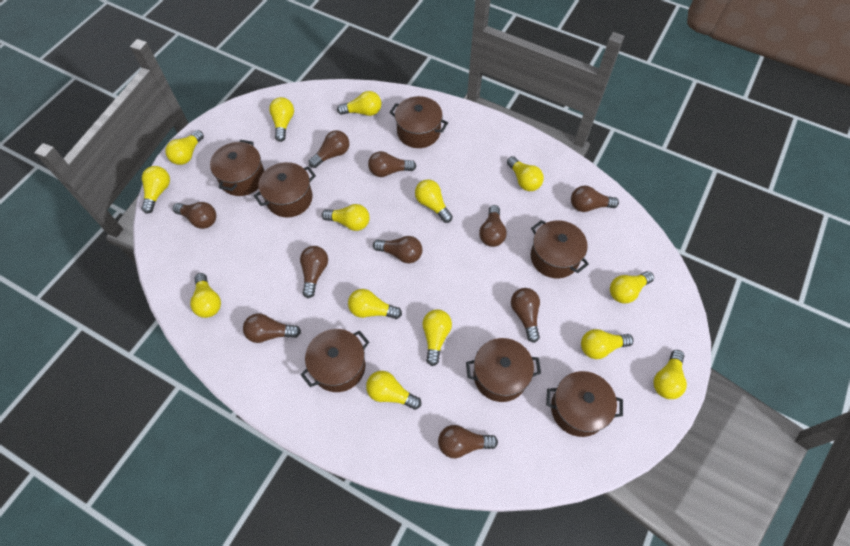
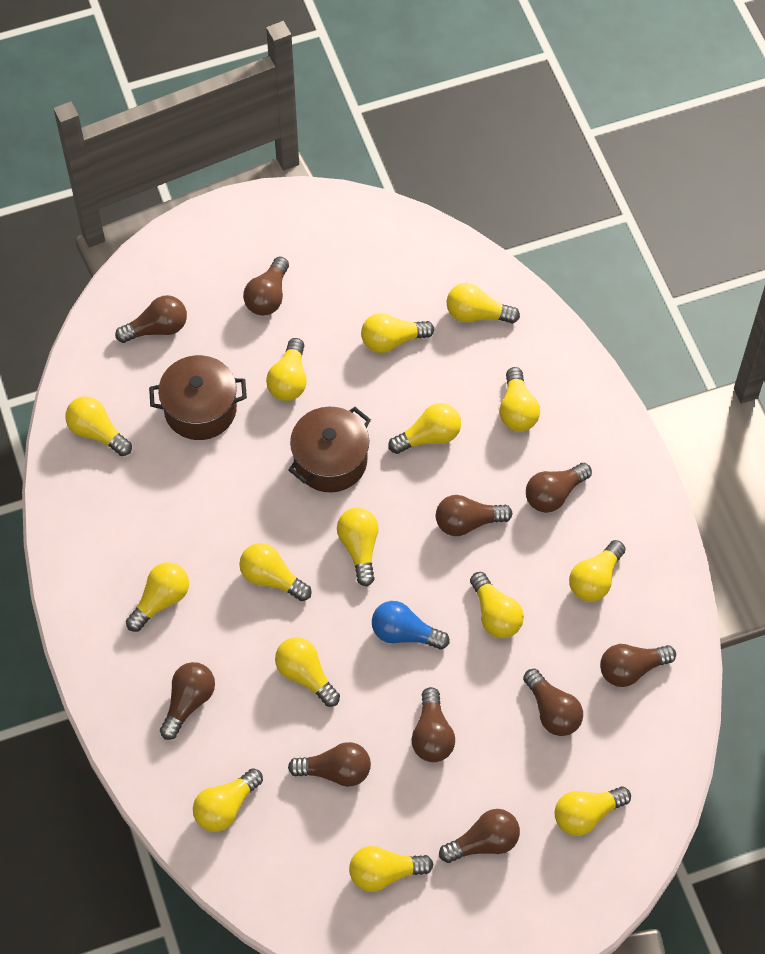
blue light bulb: none = 0 -> [372,601,450,649] = 1
brown pot: [210,140,264,196] [254,162,316,218] [301,329,369,392] [389,96,448,148] [466,338,541,402] [531,220,589,278] [546,371,623,437] = 7 -> [149,355,247,440] [289,407,371,492] = 2
yellow light bulb: [141,166,170,214] [165,130,204,165] [190,273,221,318] [269,97,294,142] [322,204,369,231] [337,91,382,116] [348,289,402,319] [366,371,421,410] [415,180,453,223] [422,309,452,366] [507,156,544,191] [581,329,634,359] [610,271,654,304] [653,350,687,399] = 14 -> [65,396,132,456] [126,563,189,632] [193,768,263,832] [239,543,312,601] [266,338,307,401] [275,637,340,707] [337,508,379,586] [349,846,433,892] [361,313,434,353] [388,403,461,454] [446,283,520,324] [470,572,524,638] [499,367,540,431] [555,786,631,836] [569,540,626,602] = 15

